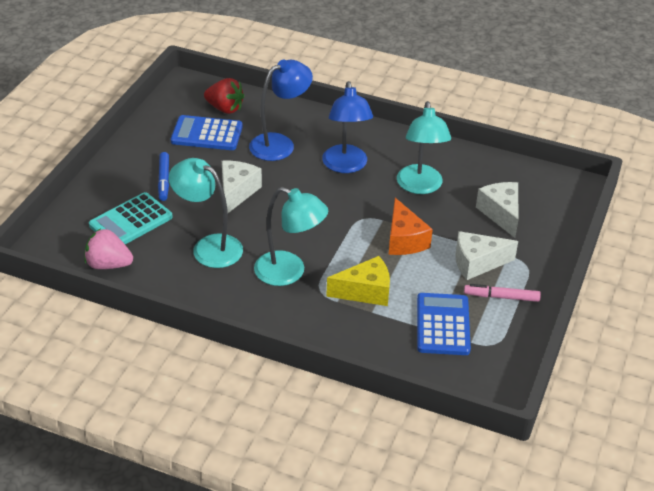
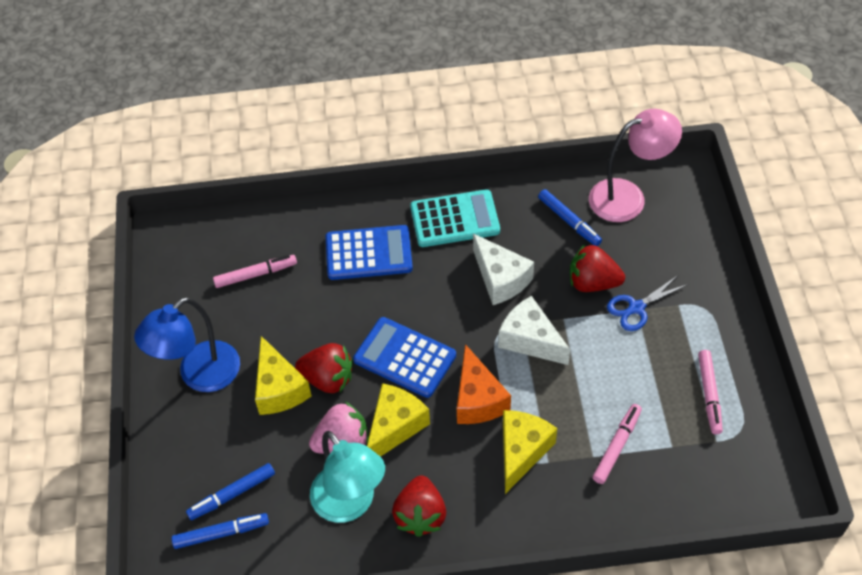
blue lamp: [249,60,313,161] [322,81,373,173] = 2 -> [134,297,240,392] = 1
blue marker: [158,152,169,201] = 1 -> [172,513,269,549] [186,463,275,520] [538,189,602,246] = 3
blue scissors: none = 0 -> [607,275,688,331] = 1
pink lamp: none = 0 -> [589,109,682,222] = 1
pink marker: [464,284,541,302] = 1 -> [213,255,297,288] [592,404,642,484] [698,350,723,434] = 3
red strawberry: [204,78,244,114] = 1 -> [295,343,353,393] [392,475,446,537] [570,244,625,292] = 3
turquoise lamp: [169,158,243,268] [254,187,328,286] [397,101,451,194] = 3 -> [310,431,385,523] = 1
white cheese: [222,161,262,213] [455,231,518,280] [476,182,519,238] = 3 -> [473,234,534,305] [498,296,570,365] = 2
yellow cheese: [326,256,390,306] = 1 -> [255,336,312,415] [367,383,430,457] [503,410,557,494] = 3

